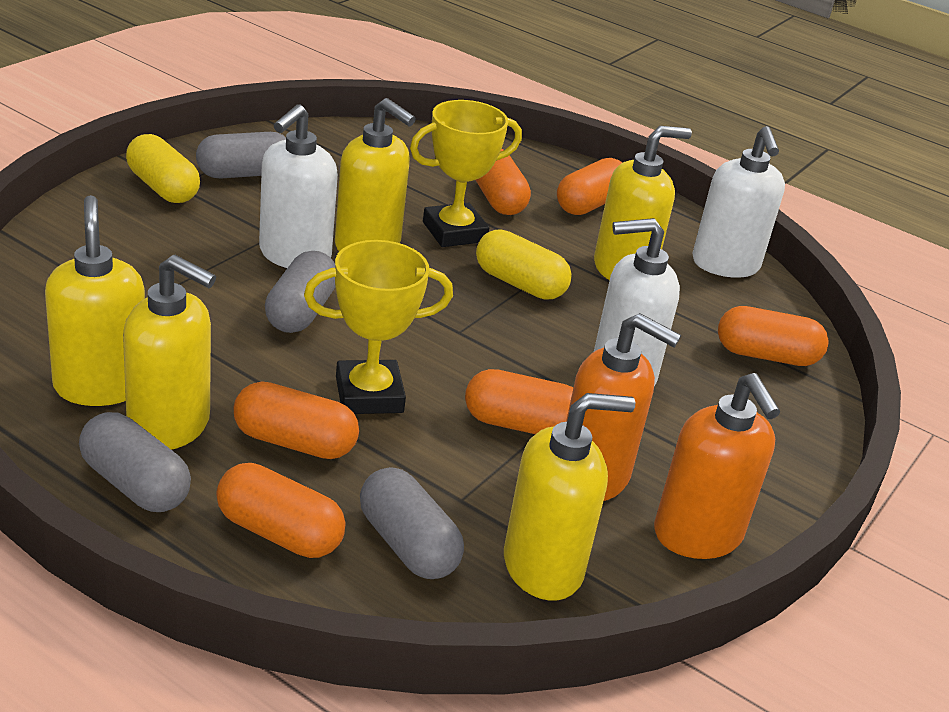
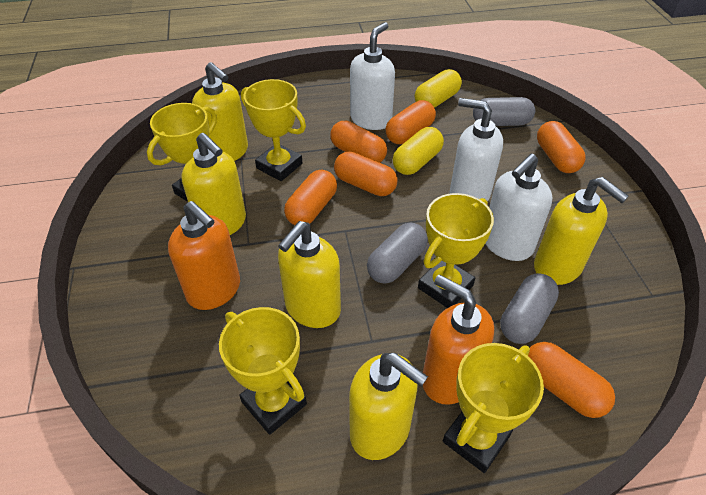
grey capsule: [79,412,191,512] [196,132,286,179] [265,251,335,333] [360,467,464,579] = 4 -> [367,223,428,284] [473,97,535,126] [500,273,559,344] = 3
yellow trophy: [304,240,453,414] [410,100,522,247] = 2 -> [147,103,217,202] [219,307,307,435] [241,79,306,181] [418,193,494,308] [443,343,544,473] = 5

